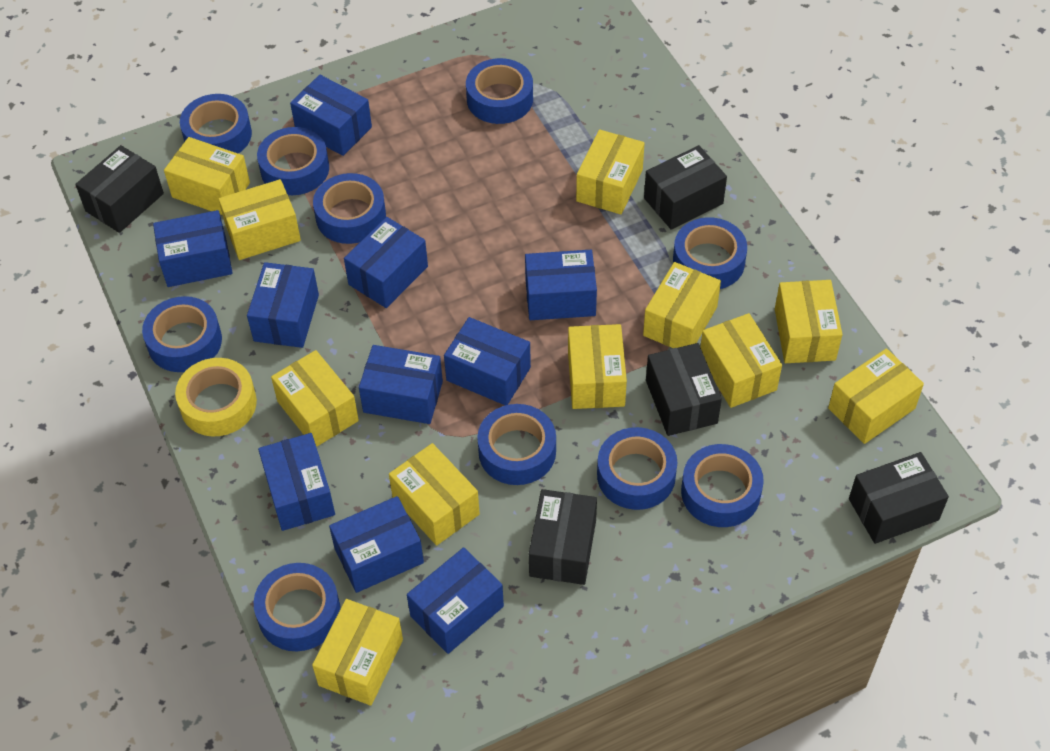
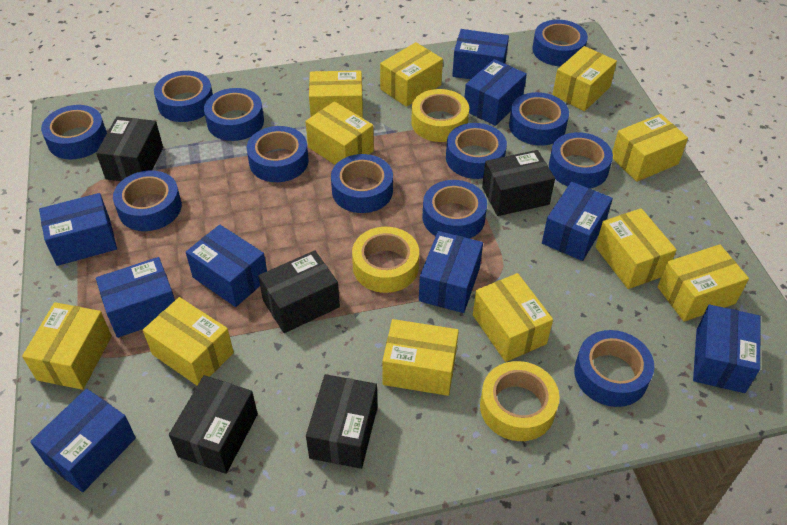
blue box: [153,210,233,287] [247,262,319,348] [258,433,335,531] [290,75,372,156] [329,496,424,593] [344,217,428,308] [359,345,443,424] [407,547,504,654] [444,317,531,405] [525,250,597,320] = 10 -> [30,389,136,492] [39,193,117,266] [96,257,175,338] [186,225,267,307] [419,231,483,313] [452,29,509,79] [464,59,527,126] [542,182,613,261] [693,304,761,393] = 9
blue tape: [142,296,222,372] [180,94,252,154] [254,563,341,651] [257,127,329,195] [313,173,386,244] [466,58,533,124] [477,404,556,485] [597,427,677,510] [673,217,747,289] [681,444,764,527] = 10 -> [41,105,107,159] [113,170,182,231] [154,71,213,122] [204,88,264,141] [247,126,309,182] [331,154,393,213] [423,180,487,239] [446,123,507,179] [509,92,569,146] [532,20,588,66] [549,132,613,189] [574,330,654,407] = 12
yellow tape: [175,358,257,436] = 1 -> [352,227,419,293] [411,89,469,142] [480,361,560,441] = 3

